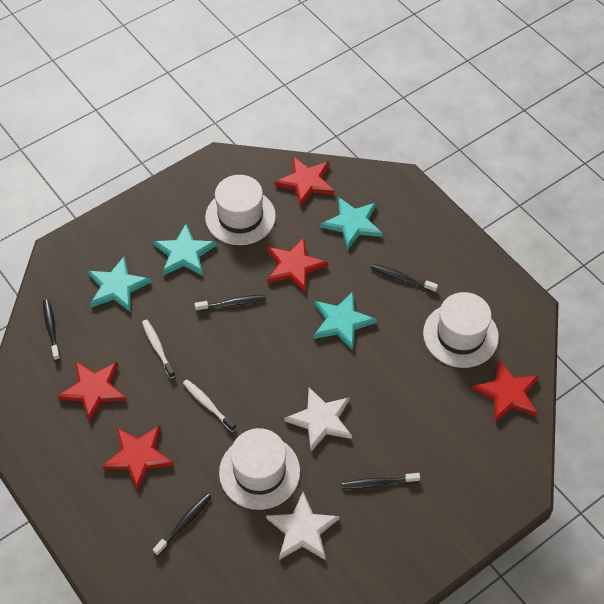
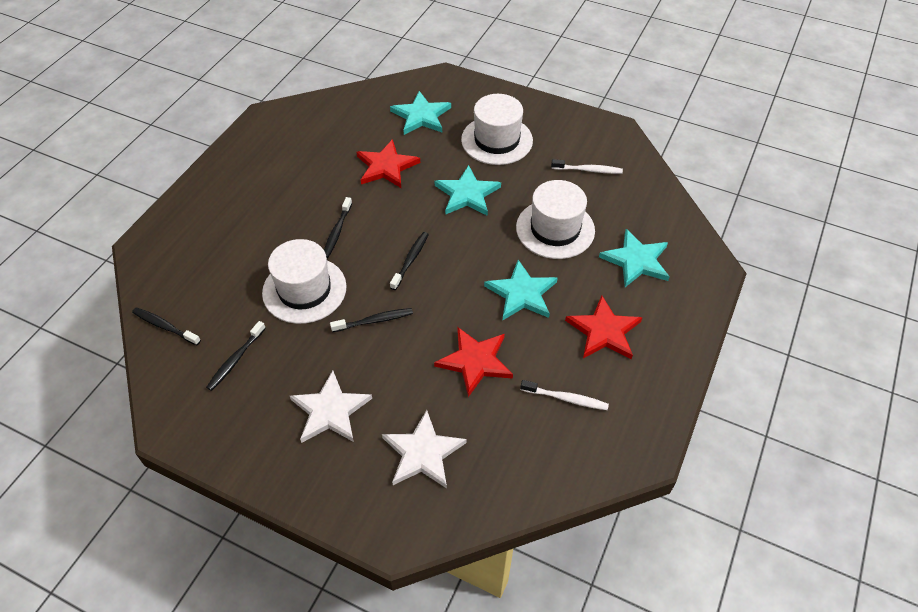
red star: [57,362,127,421] [102,426,174,490] [267,237,328,292] [274,157,335,207] [472,360,539,422] = 5 -> [356,139,420,188] [434,327,513,397] [565,295,643,359] = 3

